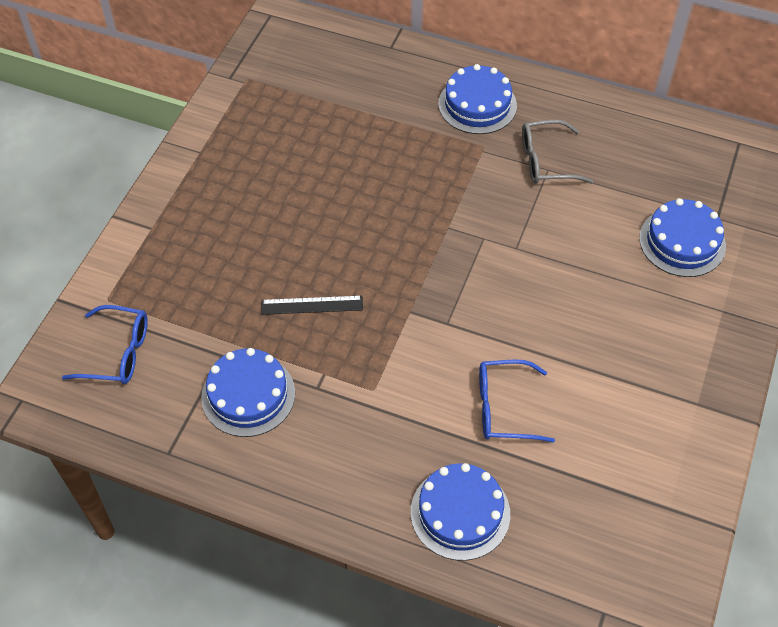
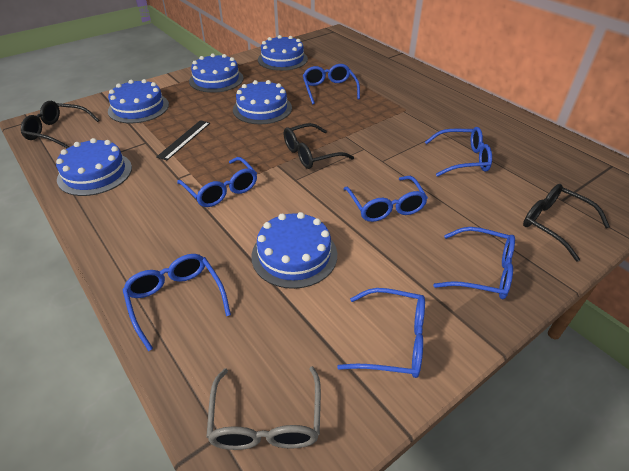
black glasses: none = 0 -> [21,101,100,148] [284,123,354,169] [523,184,610,262] = 3
blue cake: [201,348,295,437] [411,463,510,561] [438,64,517,134] [639,198,726,277] = 4 -> [56,138,132,196] [108,79,169,123] [189,53,244,93] [233,80,292,124] [251,212,337,289] [258,35,308,71] = 6
blue glasses: [62,305,148,384] [479,359,555,443] = 2 -> [123,254,231,351] [177,157,257,207] [303,64,360,104] [337,288,425,378] [344,176,428,222] [425,127,492,177] [433,227,515,299] = 7

